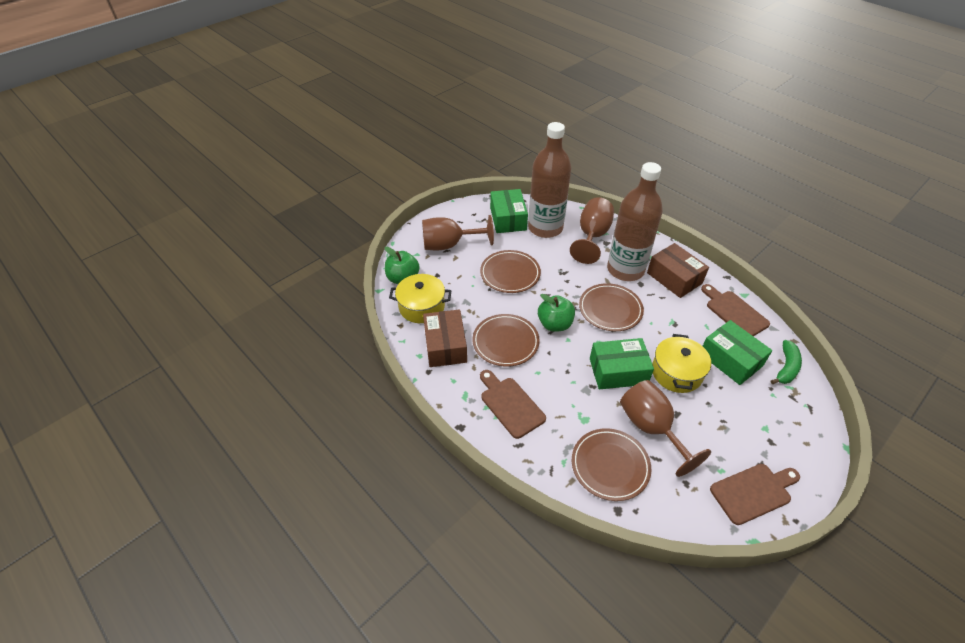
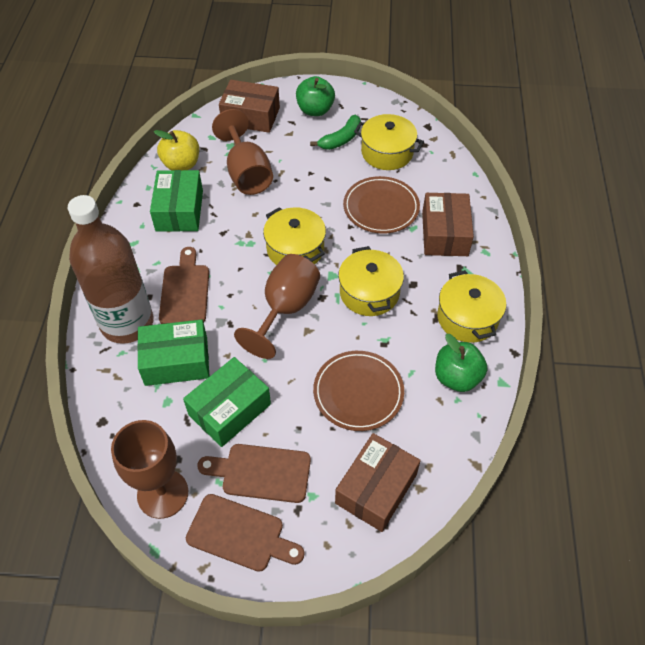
brown bottle: [528,122,571,238] [607,162,663,281] = 2 -> [68,195,153,344] = 1
brown box: [423,309,467,367] [647,243,709,298] = 2 -> [219,80,280,133] [335,433,421,532] [422,193,474,256] = 3
brown plate: [473,314,540,367] [480,250,541,293] [572,428,651,501] [579,283,644,331] = 4 -> [313,351,404,431] [343,176,420,234] = 2
yellow apple: none = 0 -> [154,130,199,170] = 1
yellow pot: [389,274,452,323] [652,334,711,393] = 2 -> [263,207,326,265] [338,246,404,316] [354,114,424,170] [437,270,506,343] = 4

